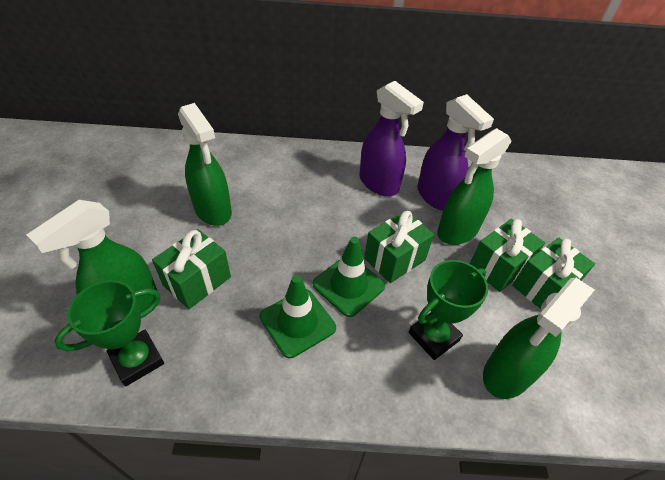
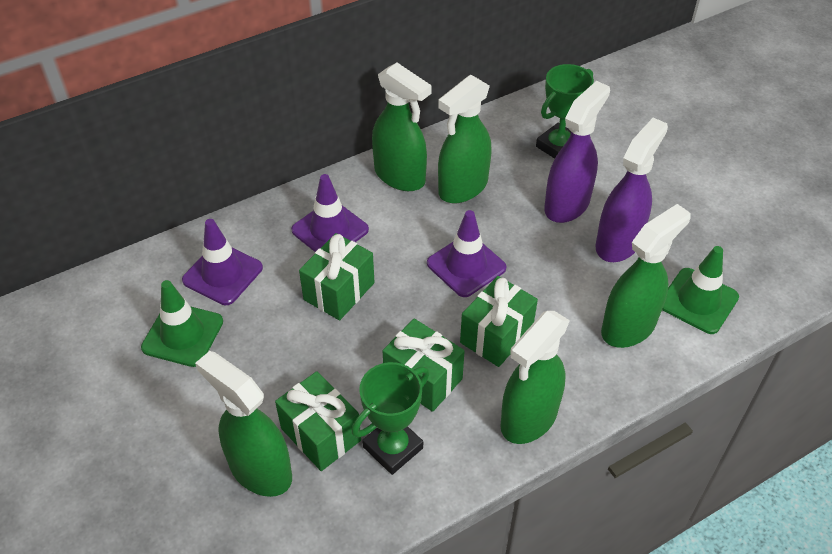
green spray bottle: [26,200,157,312] [178,103,232,226] [437,128,511,245] [483,278,595,399] = 4 -> [195,351,292,497] [372,63,432,191] [438,75,492,203] [500,311,570,444] [601,204,691,348] = 5
purple traffic cone: none = 0 -> [182,219,263,305] [291,174,369,252] [427,210,507,297] = 3

